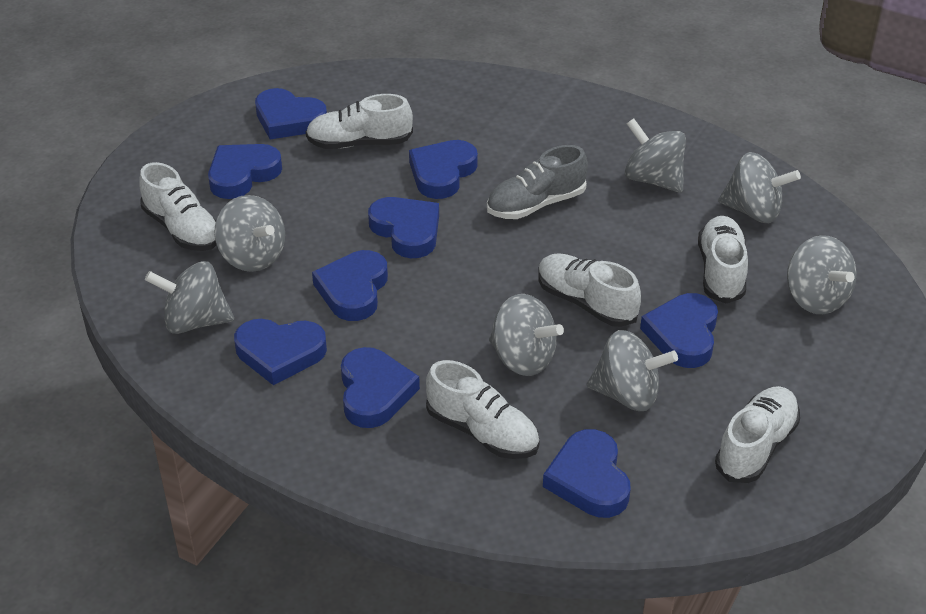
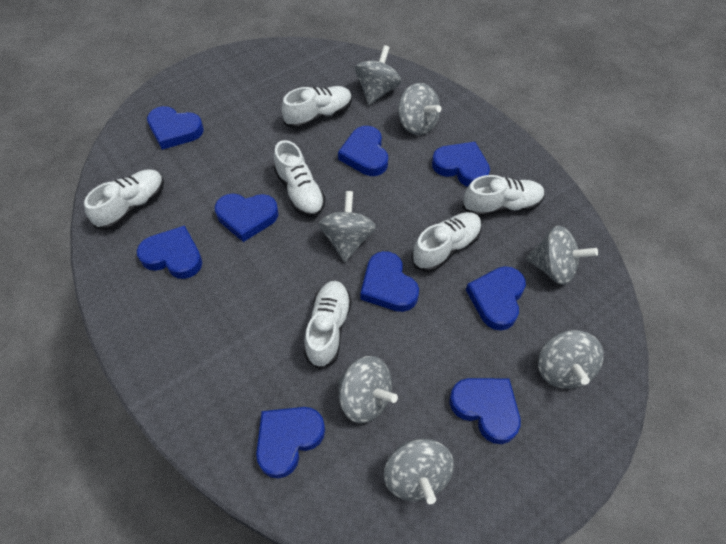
grey shoe: [487,145,588,219] = 1 -> none = 0

